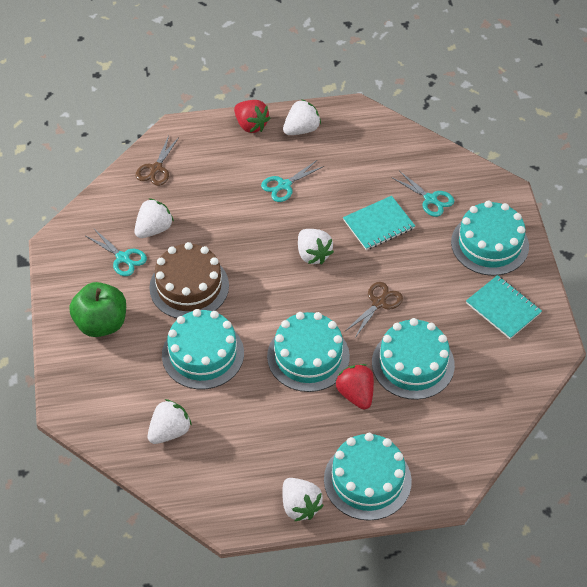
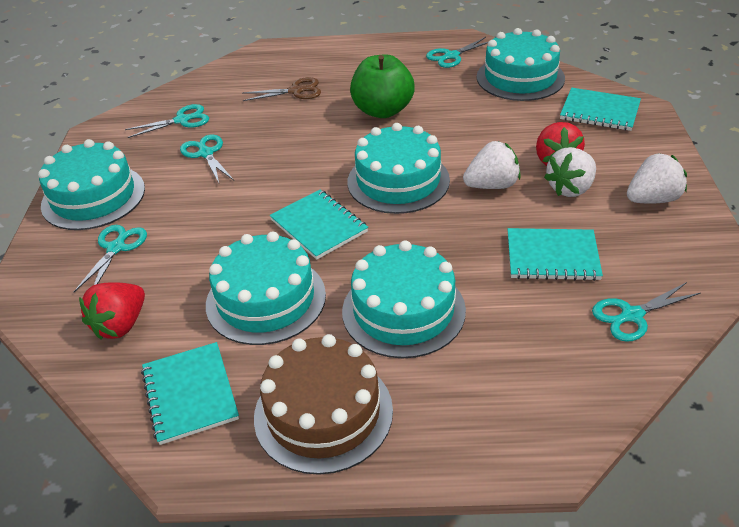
brown scissors: [136,136,179,186] [345,282,403,338] = 2 -> [242,77,321,101] = 1
turquoise notebook: [343,196,415,250] [466,275,542,339] = 2 -> [141,342,239,445] [269,189,368,260] [508,228,603,281] [560,88,641,131] = 4
turquoise scissors: [86,229,147,276] [261,160,324,202] [393,171,454,217] = 3 -> [74,225,147,292] [125,104,209,138] [180,134,234,183] [426,37,488,68] [592,282,701,342] = 5
white strawberry: [135,198,174,238] [148,399,192,444] [282,478,324,522] [283,99,321,135] [298,229,334,264] = 5 -> [463,141,521,189] [544,147,596,197] [627,153,687,204] = 3

